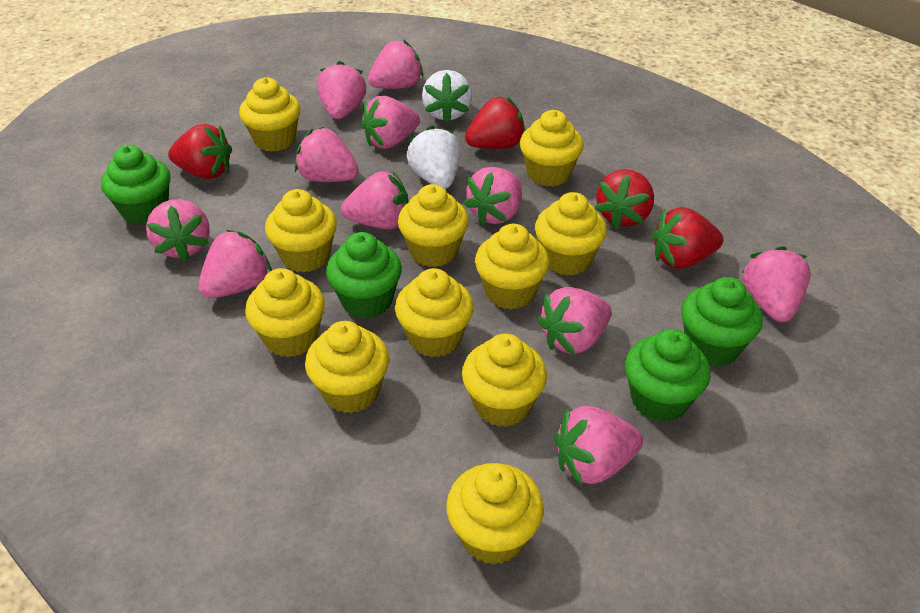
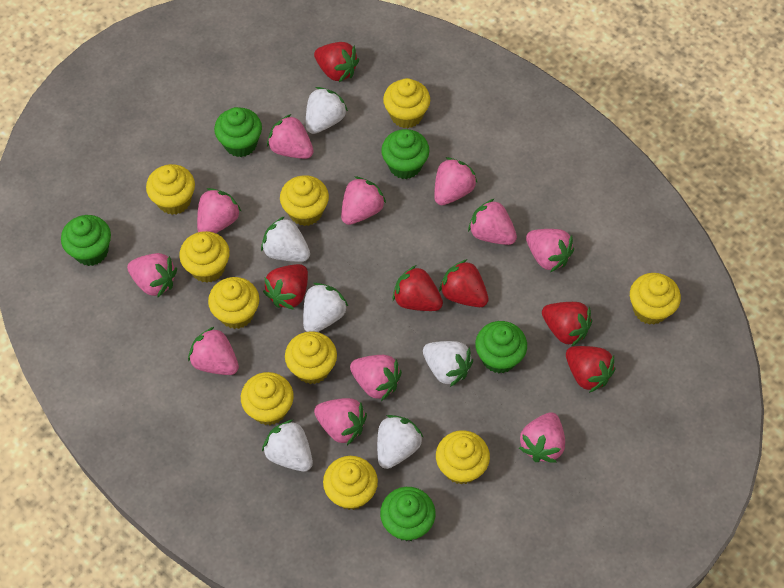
green cupcake: [101,145,171,225] [326,232,402,318] [625,329,711,422] [681,277,763,366] = 4 -> [61,215,111,266] [214,107,262,157] [380,487,435,542] [381,129,429,179] [475,321,527,373] = 5
red strawberry: [168,124,232,179] [465,96,525,149] [595,169,654,229] [652,207,723,269] = 4 -> [263,264,308,310] [314,42,359,82] [393,265,443,311] [439,259,489,307] [542,302,592,347] [566,346,615,393] = 6
white strawberry: [407,126,460,189] [422,70,472,123] = 2 -> [261,216,310,262] [262,420,313,472] [303,283,348,332] [306,87,348,134] [377,415,424,469] [423,341,473,387] = 6
yellow cupcake: [239,77,301,152] [245,268,325,357] [265,189,337,272] [305,321,389,413] [395,268,474,357] [398,184,469,267] [446,463,544,565] [462,334,547,427] [475,224,549,309] [520,110,584,187] [535,192,607,276] = 11 -> [146,164,195,215] [179,231,230,283] [208,277,259,329] [241,372,294,425] [280,175,329,226] [285,331,337,384] [323,456,378,510] [383,78,430,128] [436,430,490,485] [630,273,681,325] = 10

